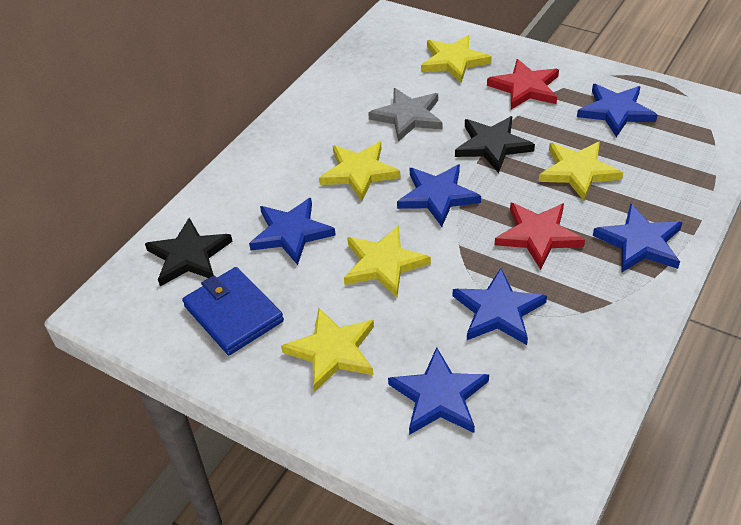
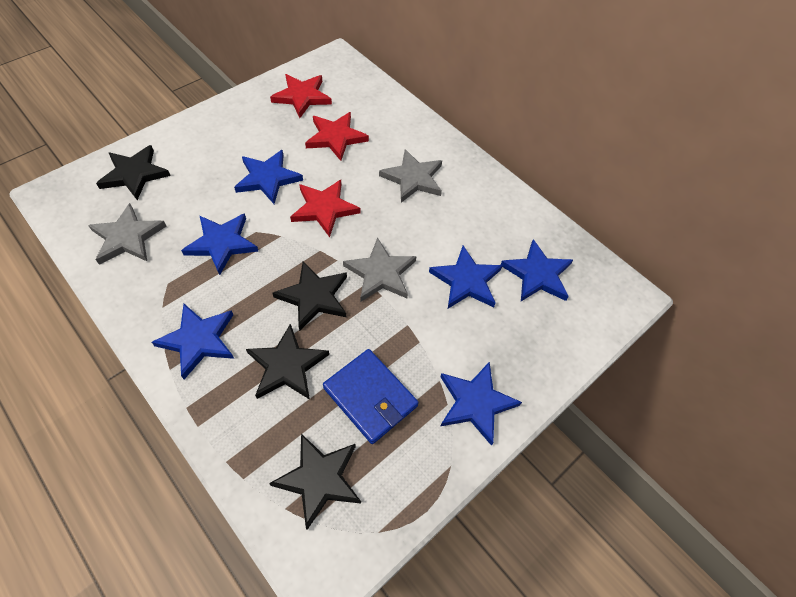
black star: [145,218,233,286] [455,116,535,173] = 2 -> [96,145,171,200] [246,324,329,400] [269,433,361,530] [272,261,347,331] = 4
grey star: [368,88,443,142] = 1 -> [88,203,166,265] [343,237,417,302] [379,149,442,203] = 3
red star: [487,59,559,109] [495,203,585,270] = 2 -> [270,74,332,118] [290,180,361,237] [305,112,369,161] = 3
yellow star: [281,308,374,392] [319,142,400,201] [344,225,431,297] [421,35,492,83] [538,141,623,201] = 5 -> none = 0

